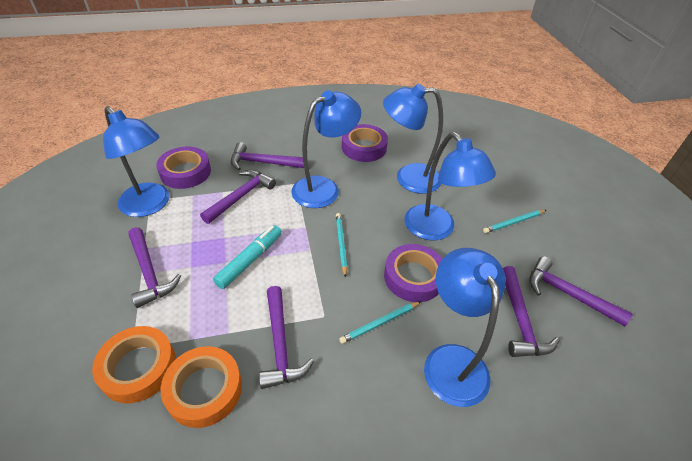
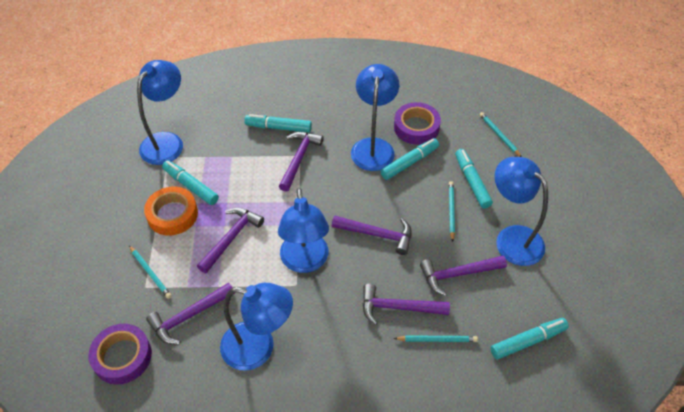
orange tape: [92,326,176,404] [161,346,242,428] = 2 -> [144,187,198,236] = 1
purple tape: [156,147,211,189] [342,124,388,162] [384,244,443,302] = 3 -> [88,324,152,385] [394,102,441,145] = 2
turquoise marker: [213,225,282,289] = 1 -> [162,160,219,205] [244,114,312,133] [381,138,439,180] [455,149,493,209] [490,318,569,360] = 5
turquoise pencil: [336,213,347,278] [339,301,421,344] [483,210,546,233] = 3 -> [129,245,171,299] [394,335,478,342] [449,181,455,242] [479,112,522,157] = 4

